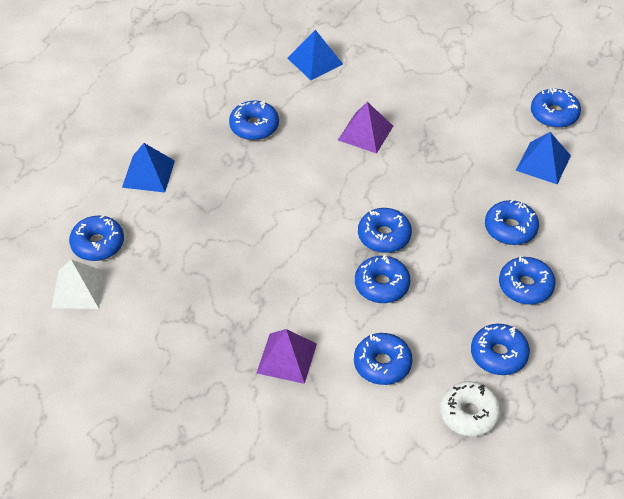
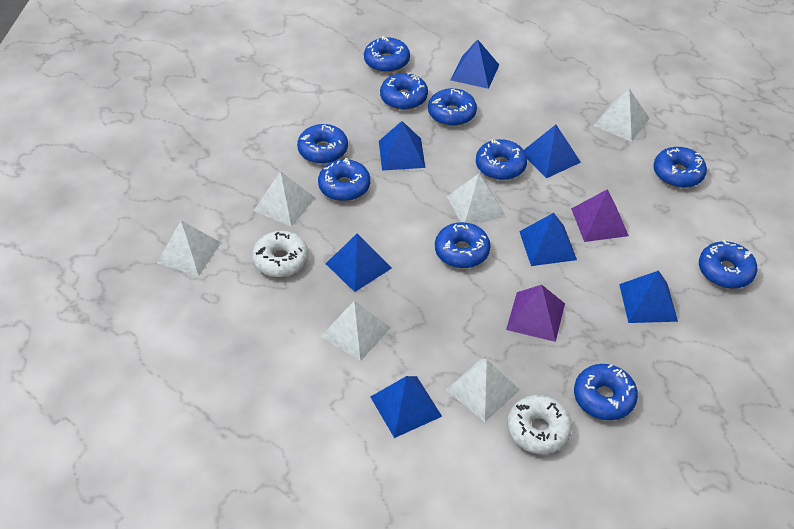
blue donut: [69,215,124,261] [229,100,279,140] [354,333,412,385] [355,255,410,303] [358,208,412,253] [471,324,530,375] [485,199,539,245] [499,256,556,305] [531,88,581,128] = 9 -> [297,124,348,164] [318,158,370,201] [364,36,410,73] [380,72,428,110] [428,88,477,126] [435,222,490,268] [476,139,527,180] [574,364,638,420] [653,147,707,188] [699,240,757,289] = 10
blue pyramid: [122,143,175,193] [287,30,343,80] [516,132,571,184] = 3 -> [325,234,392,292] [370,376,442,438] [379,121,425,171] [451,39,499,89] [519,213,577,266] [524,125,581,178] [619,270,678,323] = 7
white donut: [440,382,501,436] = 1 -> [252,231,308,277] [507,395,572,454] = 2
white pyramid: [51,259,105,309] = 1 -> [157,220,221,276] [253,171,315,227] [321,301,391,361] [446,359,520,422] [447,174,505,225] [594,89,650,142] = 6

